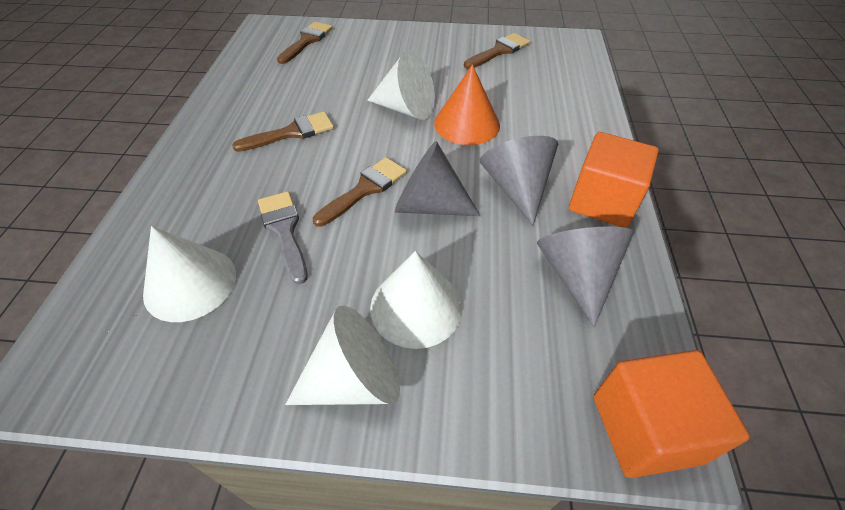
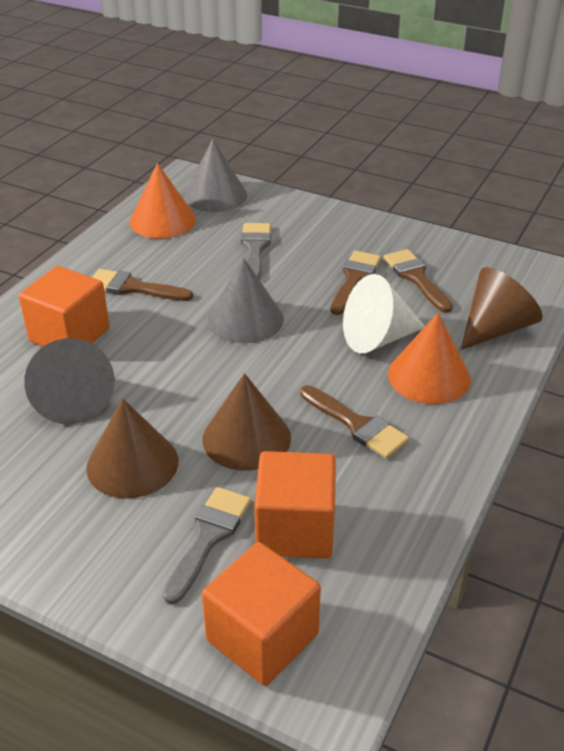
brown cone: none = 0 -> [86,399,178,498] [202,373,291,471] [461,267,543,350] = 3
grey brush: [258,191,307,284] = 1 -> [163,487,251,605] [241,223,271,280] = 2
orange cone: [434,65,500,145] = 1 -> [130,163,196,239] [388,313,471,404] = 2
orange cube: [569,132,659,228] [594,350,749,478] = 2 -> [19,266,110,347] [202,542,321,686] [254,451,336,559] = 3
white cone: [143,226,236,322] [285,306,400,405] [367,50,435,120] [370,251,463,349] = 4 -> [343,274,425,353] = 1

